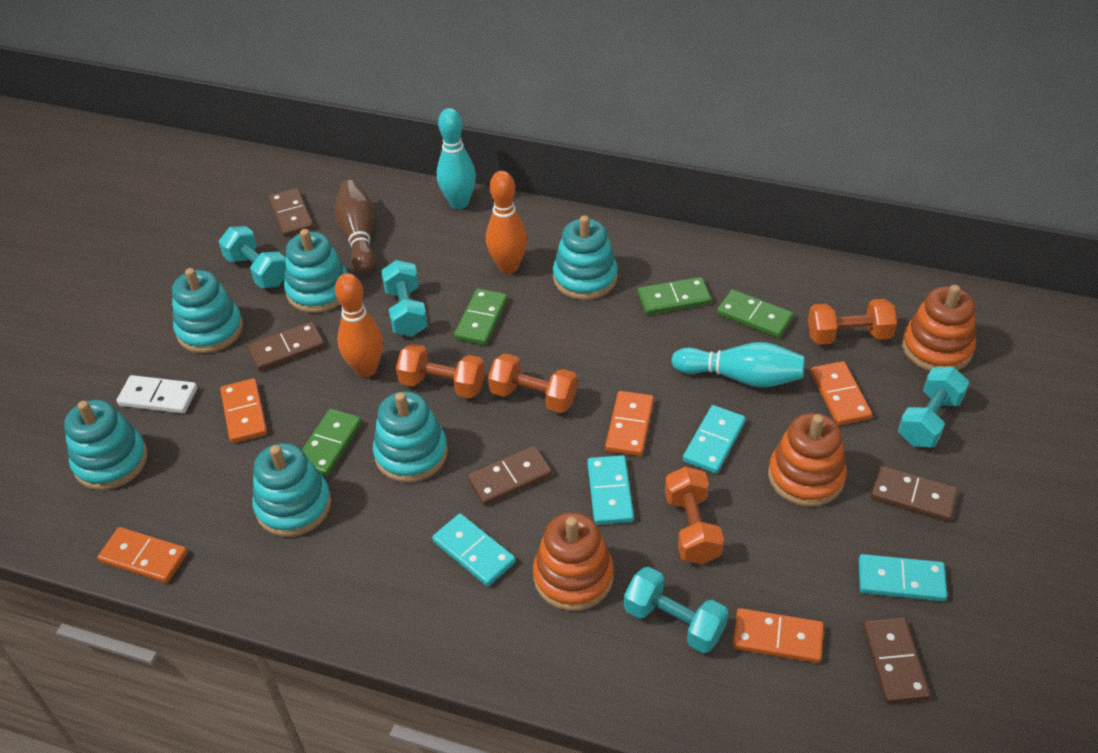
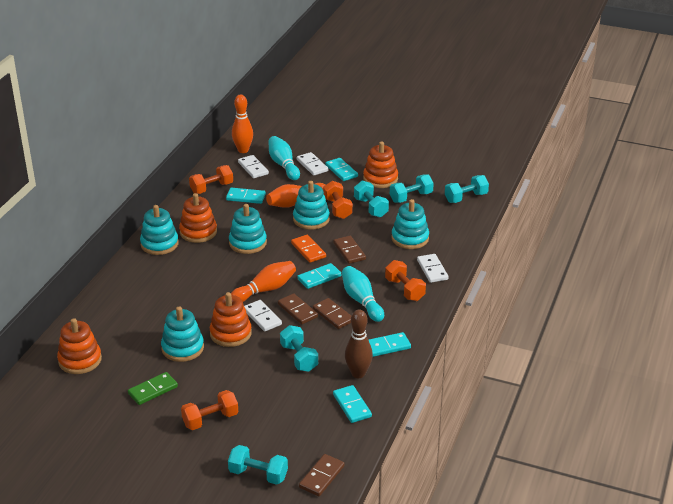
brown domino: [248,321,324,371] [269,188,314,237] [468,446,552,505] [863,617,930,704] [870,466,958,522] = 5 -> [278,293,318,324] [299,454,345,496] [313,298,351,329] [333,236,366,264] = 4
green domino: [302,409,362,476] [454,288,508,345] [638,277,711,315] [717,289,794,338] = 4 -> [128,372,178,405] = 1
orange bowling pin: [335,273,383,377] [486,171,527,274] = 2 -> [231,261,296,302] [232,94,253,153] [266,183,325,208] = 3
orange domino: [97,527,188,583] [220,378,267,443] [605,391,654,456] [733,608,824,663] [811,361,872,425] = 5 -> [291,235,326,263] = 1
orange stacking toy: [533,512,614,611] [768,413,847,507] [902,285,976,371] = 3 -> [57,318,102,374] [179,193,217,243] [210,292,252,347] [363,141,398,188] = 4
turquoise domino: [432,513,516,586] [587,455,634,525] [683,405,746,474] [859,554,947,601] = 4 -> [226,188,266,204] [297,263,341,289] [325,158,358,181] [333,385,372,423] [369,332,411,357] = 5
turquoise dumbbell: [219,226,286,288] [381,260,428,336] [624,567,728,653] [898,367,969,447] = 4 -> [228,445,288,485] [280,325,318,372] [354,181,389,217] [390,174,434,203] [445,175,489,203] = 5
turquoise stacking toy: [64,400,148,490] [172,268,243,353] [253,443,331,537] [284,229,348,313] [373,391,448,483] [553,215,618,300] = 6 -> [140,205,179,255] [161,307,204,362] [229,204,267,254] [293,181,330,230] [391,199,429,249] = 5
white domino: [116,375,197,414] = 1 -> [238,155,269,178] [244,300,282,332] [297,152,328,175] [417,254,449,283] = 4

